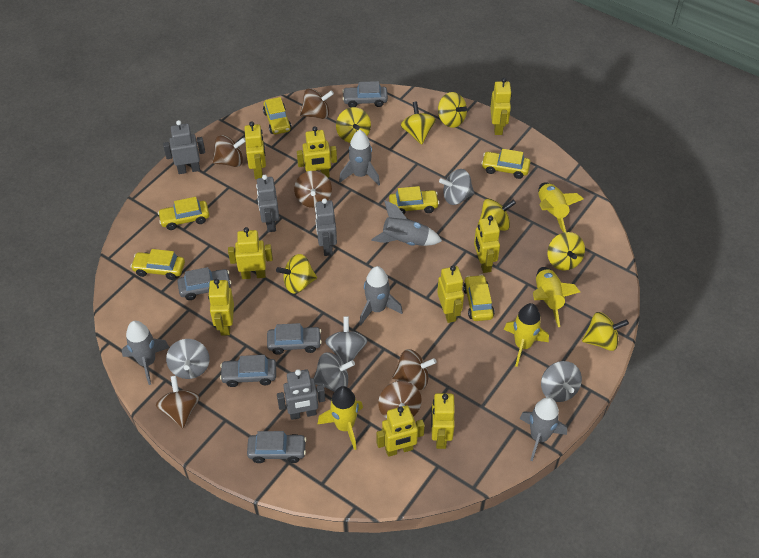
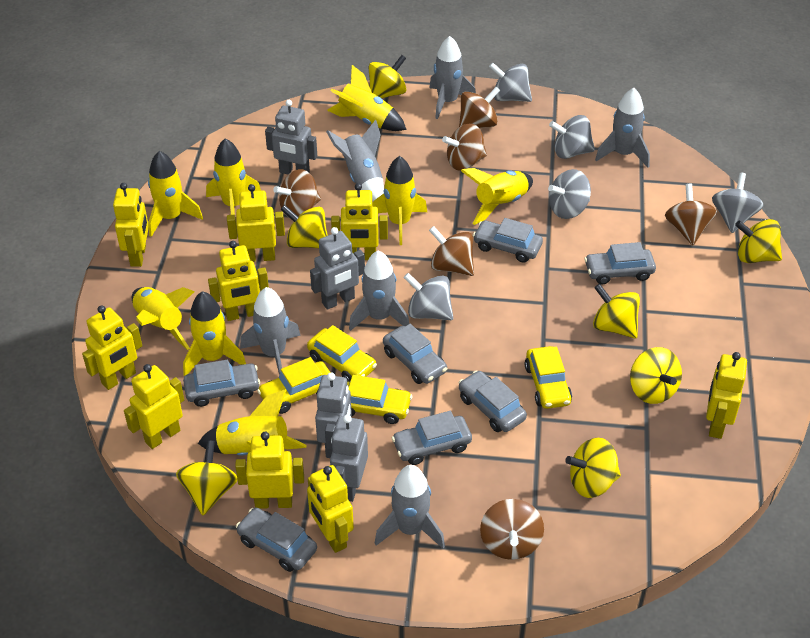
grey car: [177,267,231,300] [220,355,276,387] [247,431,307,463] [267,323,322,355] [342,81,388,108] = 5 -> [183,360,260,407] [236,507,317,572] [383,324,447,384] [392,411,472,465] [458,370,527,432] [473,218,543,263] [584,242,656,284] = 7
grey rocket: [122,321,170,385] [339,130,380,185] [359,266,403,325] [371,200,442,246] [519,397,567,461] = 5 -> [240,287,301,375] [326,120,384,201] [349,250,409,331] [375,465,445,549] [429,36,476,119] [595,88,650,168] = 6
yellow car: [130,249,185,280] [158,197,209,230] [263,97,292,134] [389,186,439,214] [463,275,495,321] [481,149,530,179] = 6 -> [257,357,331,414] [307,325,377,382] [347,375,412,424] [525,346,572,409] = 4
yellow rocket: [318,386,363,450] [504,303,549,367] [533,267,580,327] [539,182,583,233] = 4 -> [132,287,194,350] [148,151,203,237] [183,291,246,376] [198,389,307,456] [206,138,261,215] [327,65,407,131] [372,156,427,245] [461,168,533,225] = 8

